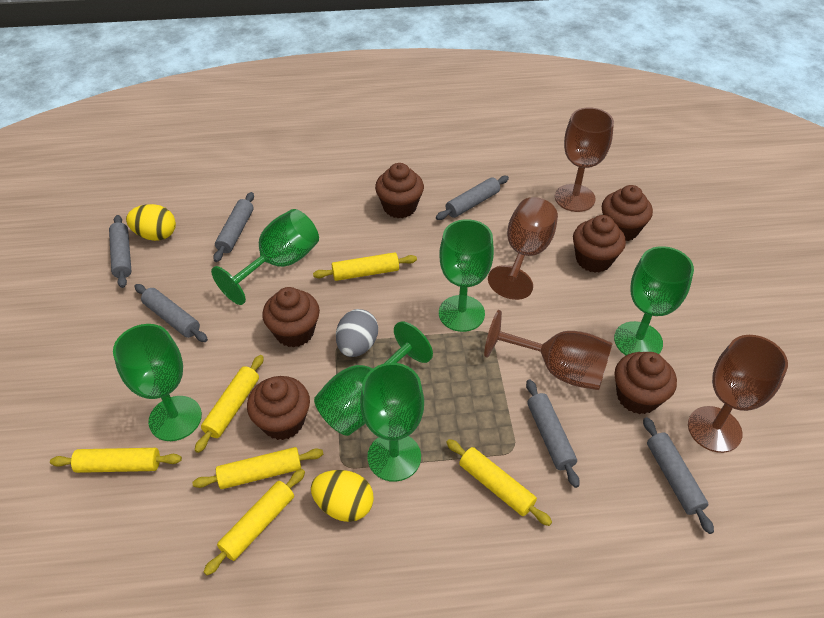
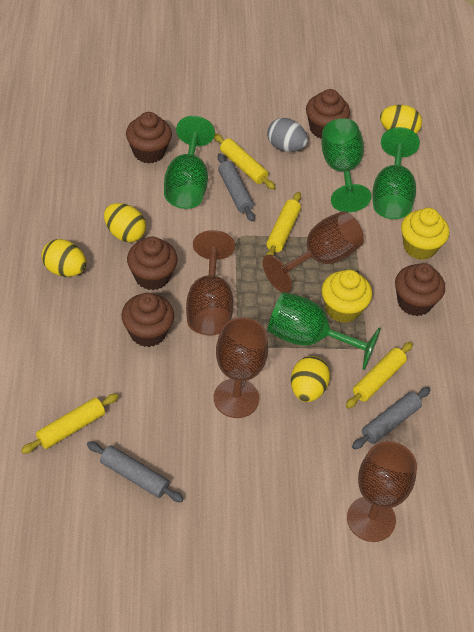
brown cupcake: [247,376,310,440] [262,287,320,348] [375,163,424,218] [573,215,626,273] [602,185,653,241] [614,352,677,414] = 6 -> [121,293,174,347] [126,112,172,163] [127,237,178,290] [306,89,350,139] [395,263,445,316] = 5
green goblet: [113,324,202,441] [211,209,319,305] [314,321,433,436] [360,363,424,482] [439,219,494,332] [614,246,694,355] = 6 -> [164,116,215,209] [268,292,381,370] [322,118,371,212] [372,127,420,219] = 4
grey rolling pin: [109,215,131,288] [134,284,208,342] [213,192,254,262] [436,176,509,220] [526,380,580,488] [643,417,714,534] = 6 -> [87,441,184,502] [218,153,255,221] [352,387,431,449] = 3
yellow cupcake: none = 0 -> [322,270,372,323] [401,208,449,260] = 2
yellow egg: [126,204,176,241] [311,470,374,522] = 2 -> [41,239,87,277] [104,203,146,242] [291,356,330,402] [380,105,422,134] = 4
yellow rolling pin: [50,448,182,473] [192,447,323,489] [195,355,264,453] [204,469,305,575] [313,252,417,281] [446,439,552,526] = 6 -> [21,393,119,454] [214,133,275,190] [266,192,301,256] [346,342,413,409] = 4

